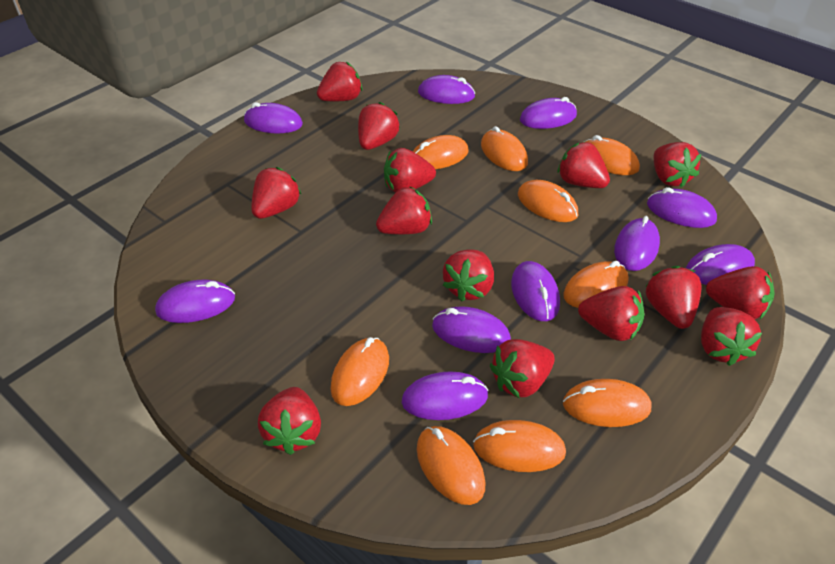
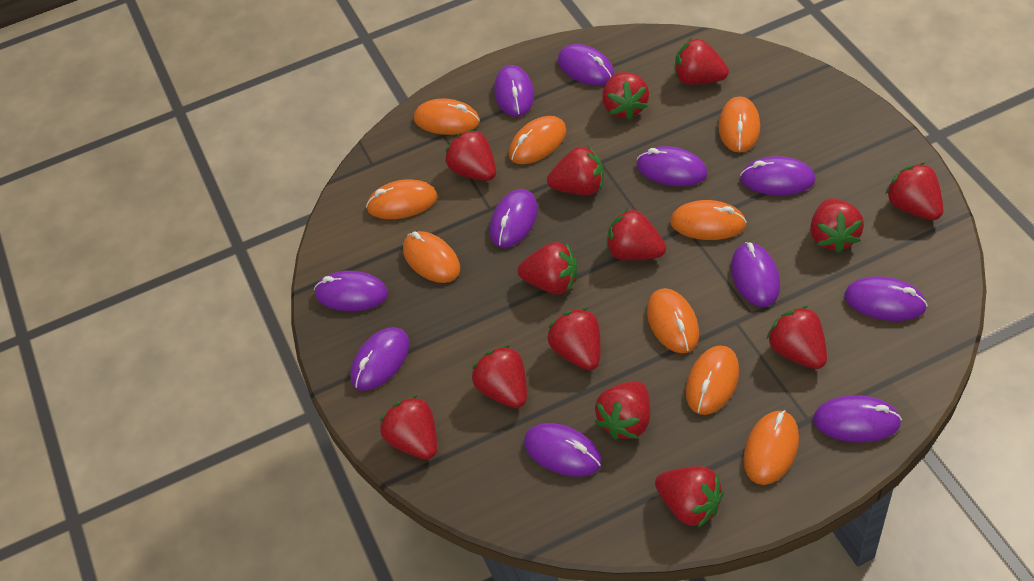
purple mouse: [155,280,235,323] [244,102,303,133] [402,371,489,420] [418,75,476,104] [432,306,511,353] [511,261,560,321] [520,97,577,129] [614,216,660,271] [647,187,717,228] [686,244,755,285] = 10 -> [314,271,388,311] [351,327,410,391] [490,189,538,248] [494,65,534,117] [524,423,602,477] [558,44,615,86] [637,146,707,186] [731,242,780,307] [740,156,816,195] [813,395,902,443] [844,276,928,321] = 11

